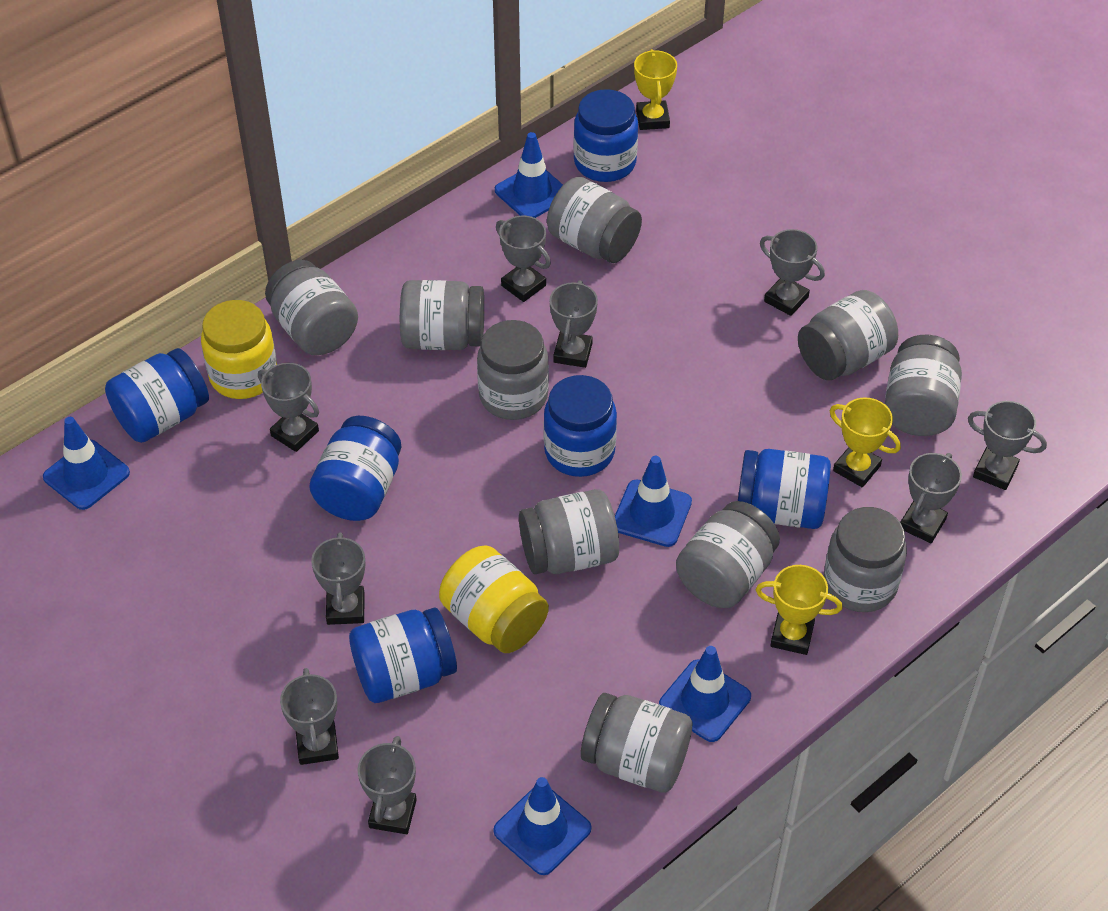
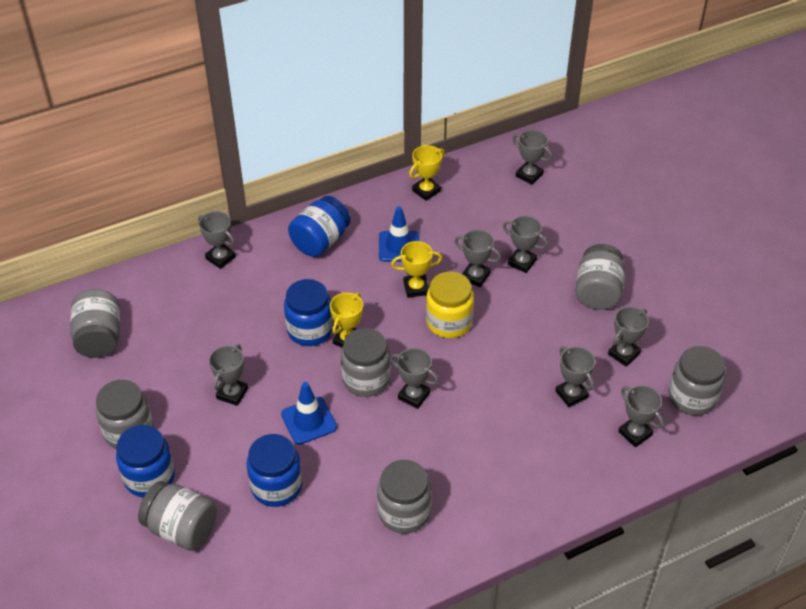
blue jar: [105,348,209,443] [309,416,401,521] [349,608,457,703] [544,375,617,477] [573,89,638,182] [738,449,831,529] = 6 -> [116,425,175,497] [247,434,302,507] [284,279,333,346] [288,196,351,257] = 4
blue traffic cone: [43,417,130,510] [493,777,591,875] [495,132,563,218] [615,456,692,547] [659,646,751,742] = 5 -> [281,382,337,445] [379,206,419,262] = 2
grey jar: [265,260,358,355] [400,280,484,350] [477,320,549,420] [519,489,619,574] [547,177,642,263] [581,693,692,793] [676,501,780,608] [798,290,898,380] [824,507,907,612] [885,335,962,436] = 10 -> [70,289,120,358] [96,380,153,449] [138,481,217,551] [341,328,391,397] [377,460,432,534] [576,244,625,310] [669,346,726,416] = 7
yellow jar: [201,300,277,399] [439,545,549,653] = 2 -> [426,272,474,338] = 1

